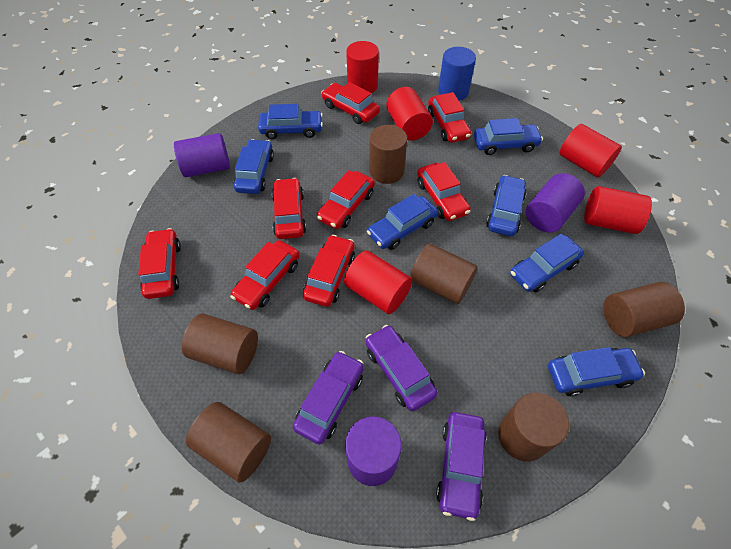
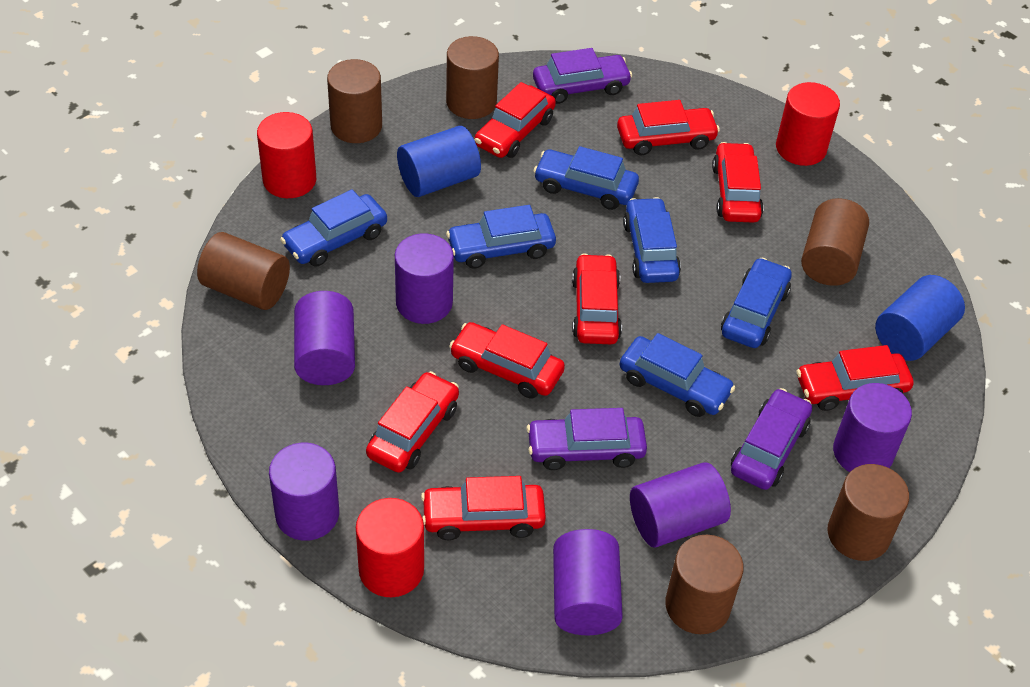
blue car: [234,139,274,194] [258,104,323,139] [367,194,438,250] [474,118,543,155] [486,175,526,236] [510,234,584,292] [548,347,645,397] = 7 -> [280,189,387,266] [446,205,556,269] [534,146,639,210] [620,333,735,417] [623,197,681,283] [721,258,792,348] = 6
blue cylinder: [438,47,476,101] = 1 -> [397,126,481,197] [875,275,965,361] = 2
purple cylinder: [174,133,230,177] [345,416,402,486] [526,173,585,232] = 3 -> [269,443,339,541] [294,291,355,385] [395,233,454,324] [553,529,623,635] [630,462,731,548] [833,383,912,472] = 6
red cylinder: [344,251,412,314] [346,41,379,93] [386,87,433,141] [559,124,622,177] [584,186,652,234] = 5 -> [257,112,316,198] [356,498,424,597] [776,82,840,166] = 3

